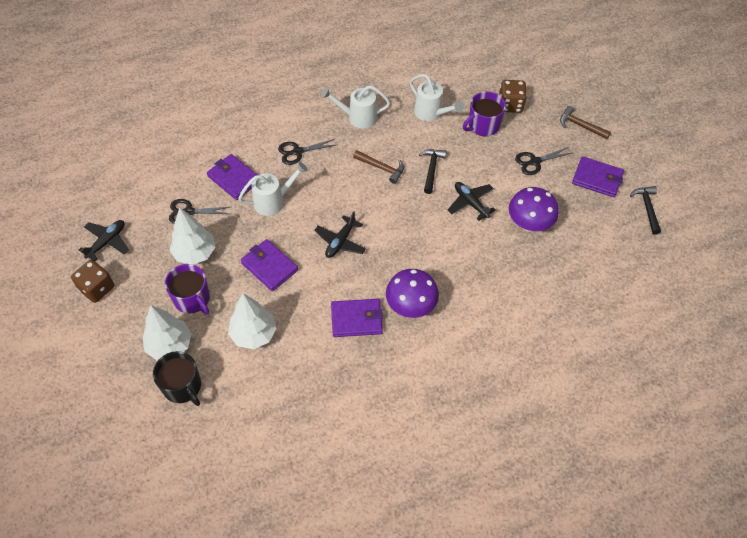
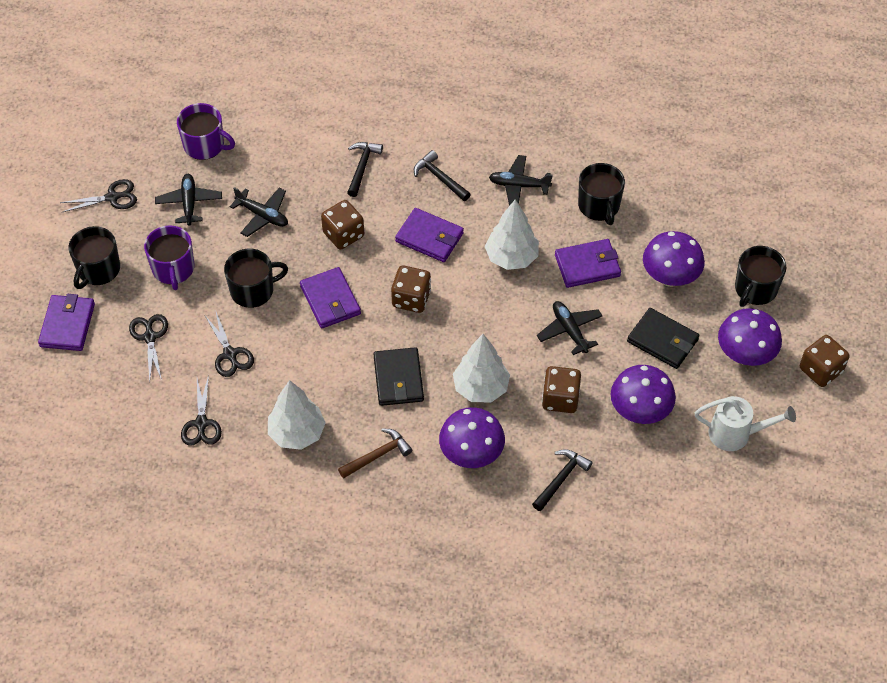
black hammer: [419,149,447,194] [630,186,661,235] = 2 -> [347,142,383,197] [414,150,471,201] [532,449,593,511] = 3
black mug: [153,351,201,406] = 1 -> [69,226,120,289] [224,249,288,308] [578,163,625,225] [735,246,786,307] = 4
black plane: [79,220,129,261] [314,211,366,258] [448,182,496,221] = 3 -> [155,174,222,226] [230,187,288,237] [489,155,553,206] [537,301,602,355] = 4
black scissors: [169,199,230,224] [278,139,336,165] [515,147,572,175] = 3 -> [60,179,137,212] [129,314,168,382] [181,375,222,446] [205,312,254,377] = 4
black wallet: none = 0 -> [374,347,424,406] [627,308,700,369] = 2
brown dice: [71,260,114,303] [499,80,527,113] = 2 -> [321,200,364,250] [391,266,431,313] [542,366,581,413] [800,335,849,387] = 4
brown hammer: [353,150,404,184] [560,106,611,139] = 2 -> [338,428,412,479] = 1
purple mushroom: [386,269,439,318] [509,187,559,232] = 2 -> [439,407,505,468] [611,365,676,424] [643,231,705,287] [718,308,782,366] = 4
white watering can: [238,162,308,216] [321,85,390,129] [410,74,464,121] = 3 -> [695,396,796,451] = 1

